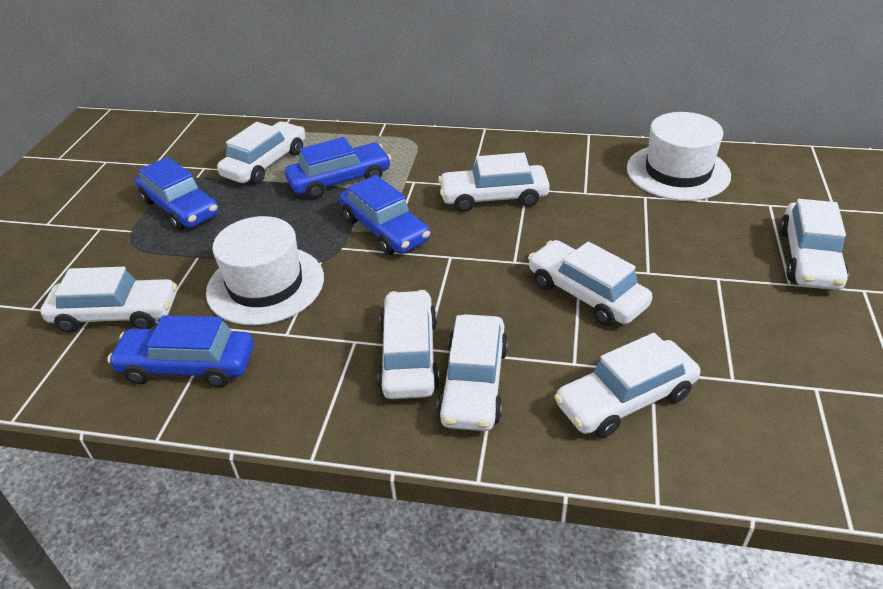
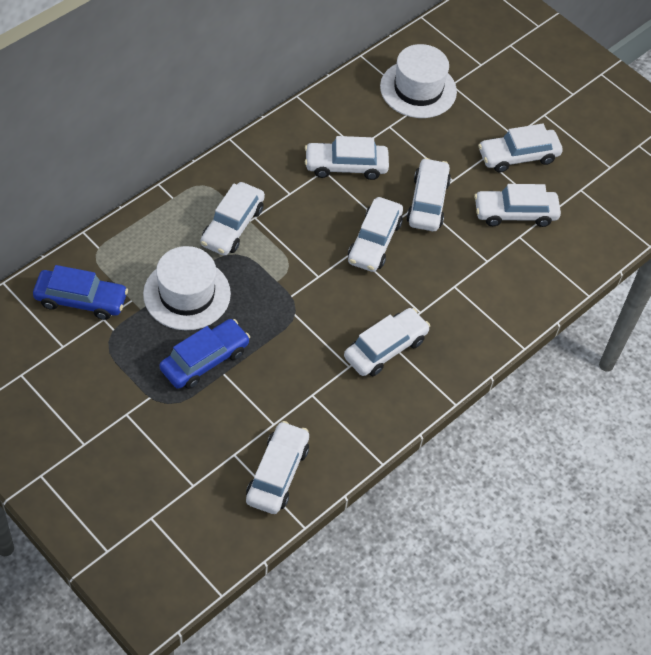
blue car: [107,315,254,387] [135,157,219,230] [285,137,391,199] [339,175,430,255] = 4 -> [33,265,128,320] [160,319,250,389] = 2

